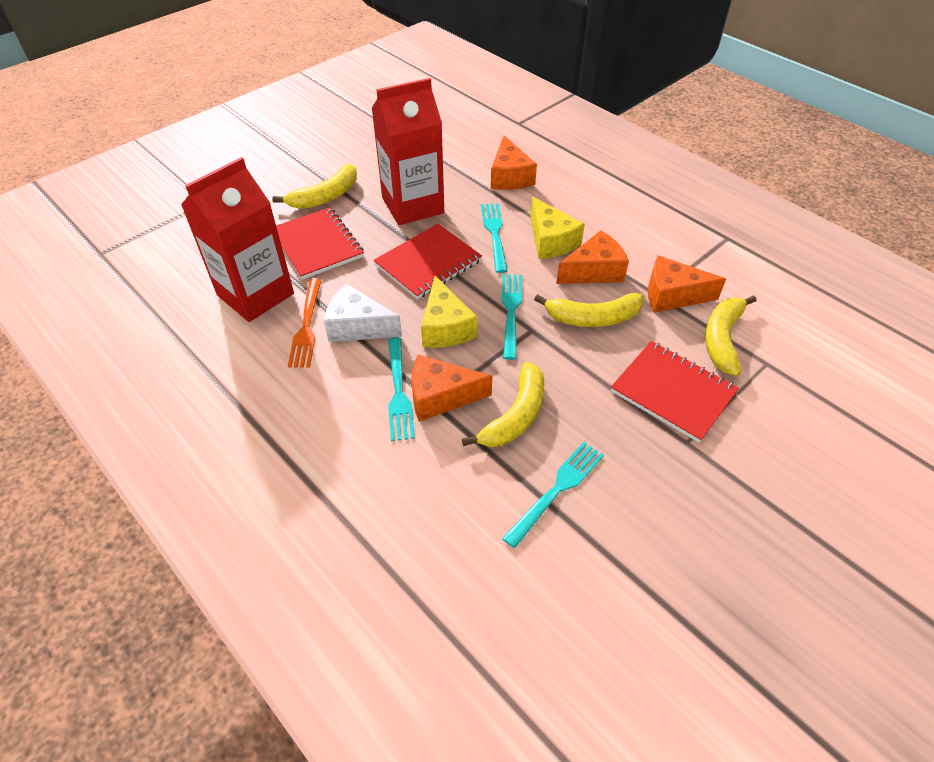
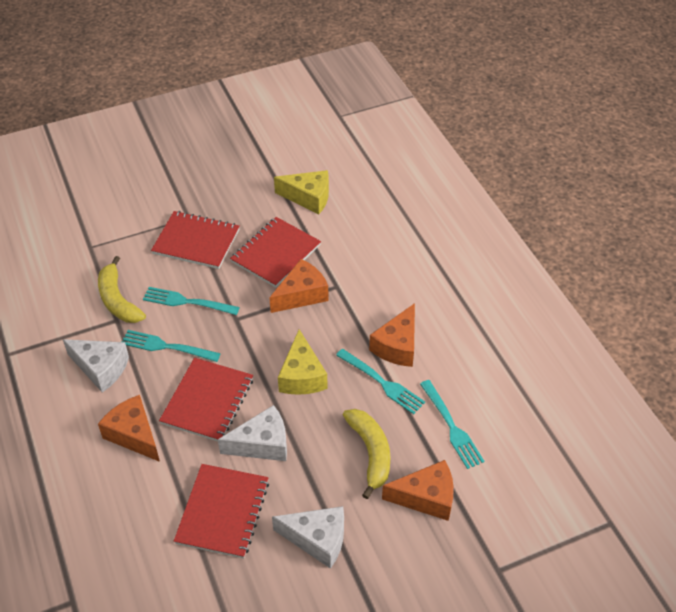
orange fork: [288,279,322,368] = 1 -> none = 0
red carton: [181,157,294,322] [372,78,444,225] = 2 -> none = 0
red notebook: [276,207,364,280] [373,224,482,299] [611,341,739,443] = 3 -> [151,211,240,269] [159,358,253,441] [174,464,269,558] [230,217,321,288] = 4
white cheese: [324,284,402,342] = 1 -> [63,339,129,392] [218,405,287,461] [272,506,344,569] = 3
yellow banana: [272,164,357,209] [462,362,545,447] [534,293,643,327] [705,295,756,376] = 4 -> [98,256,146,323] [343,409,391,499] = 2

